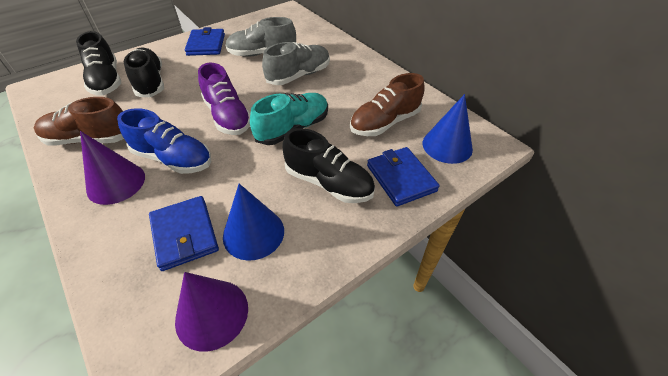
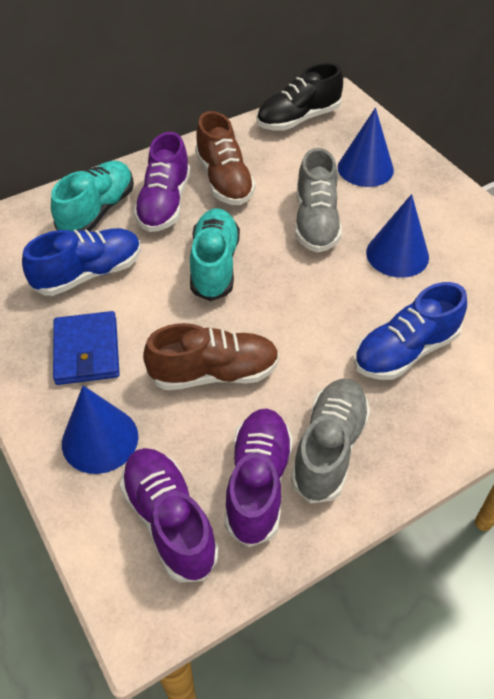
black shoe: [76,31,121,95] [124,48,164,97] [282,128,375,203] = 3 -> [257,63,343,131] = 1
blue cone: [223,184,284,261] [423,94,473,164] = 2 -> [62,386,138,474] [338,108,394,187] [366,194,429,278] = 3
blue shoe: [117,108,211,174] = 1 -> [22,228,141,296] [354,282,467,380] = 2
blue wallet: [149,196,219,271] [185,27,225,56] [367,147,440,207] = 3 -> [53,311,120,385] = 1
purple cone: [80,131,145,205] [175,272,248,352] = 2 -> none = 0
purple shoe: [198,63,250,135] = 1 -> [120,448,219,582] [134,132,190,232] [224,409,293,547] = 3
turquoise shoe: [250,93,328,145] = 1 -> [51,160,134,231] [190,208,240,301] = 2

